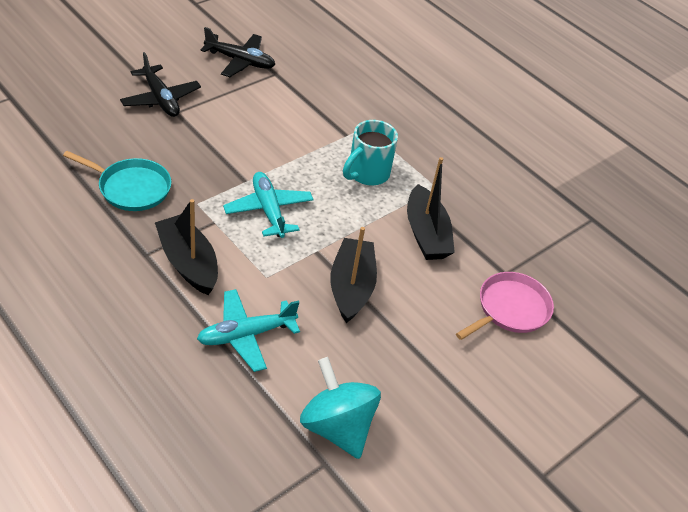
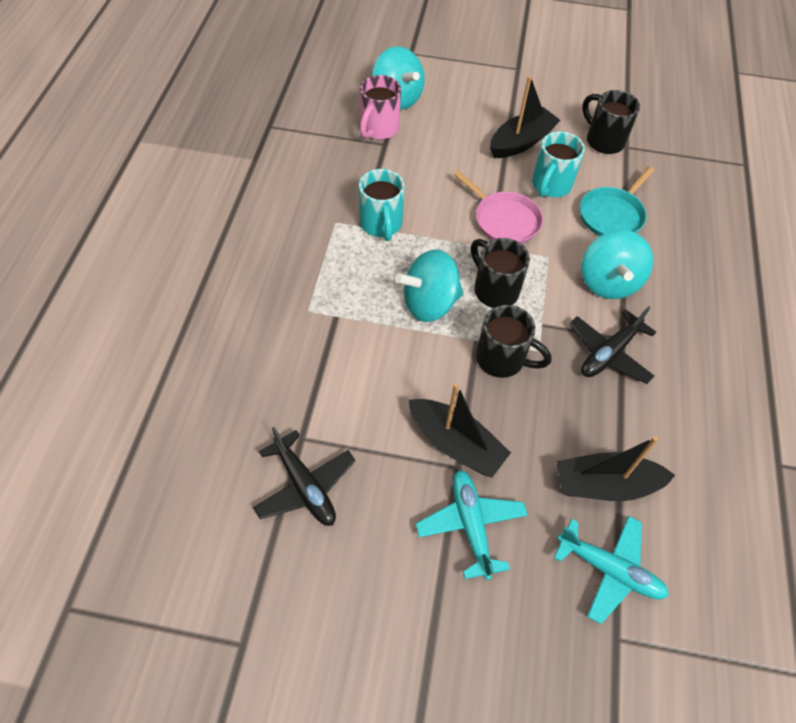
black mug: none = 0 -> [471,238,530,308] [476,305,551,378] [582,90,640,154] = 3
pink mug: none = 0 -> [360,75,401,139] = 1
turquoise mug: [343,120,398,186] = 1 -> [359,169,405,241] [532,131,585,197] = 2
turquoise spinning top: [300,357,381,459] = 1 -> [372,46,425,110] [395,249,464,322] [581,230,653,299] = 3

